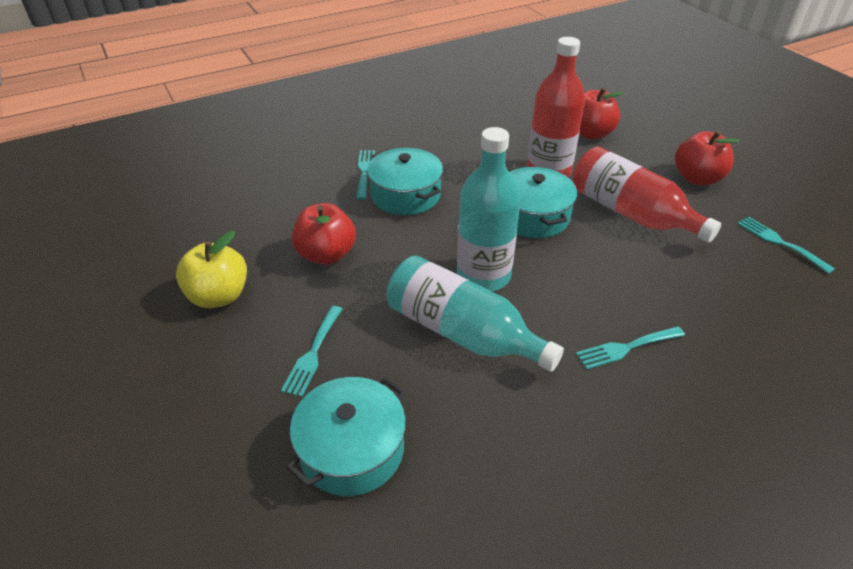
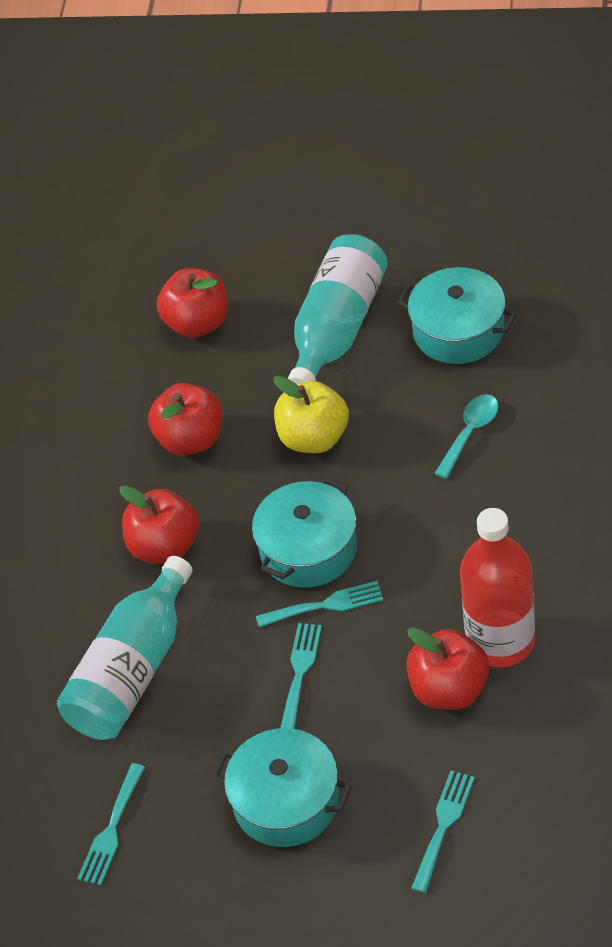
red apple: [292,203,356,265] [579,87,624,139] [675,130,739,185] = 3 -> [119,485,199,564] [148,383,222,455] [157,268,228,338] [407,627,489,710] = 4
red bottle: [527,37,585,177] [572,146,721,242] = 2 -> [460,508,535,667] = 1
turquoise spoon: none = 0 -> [434,394,499,479] = 1

